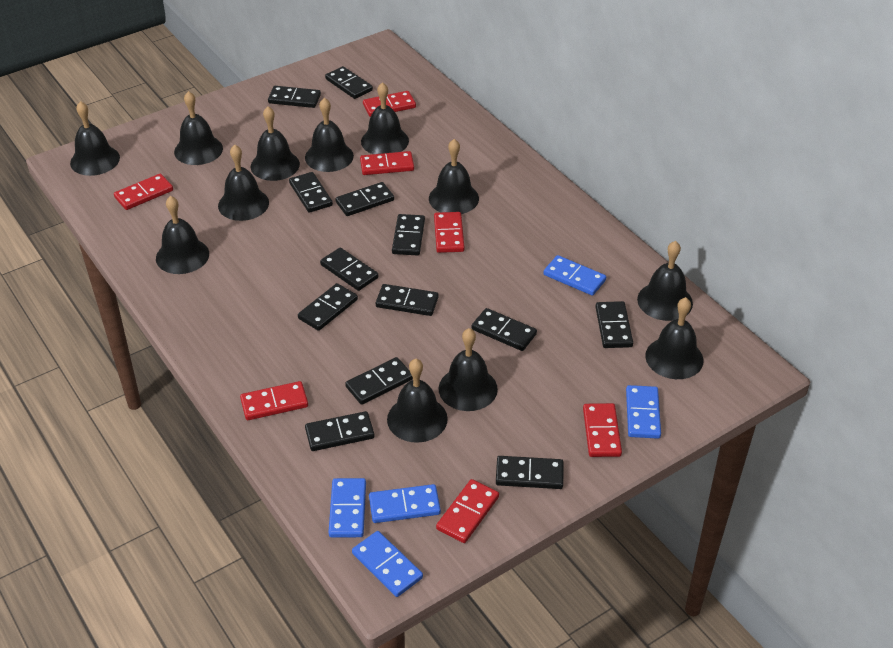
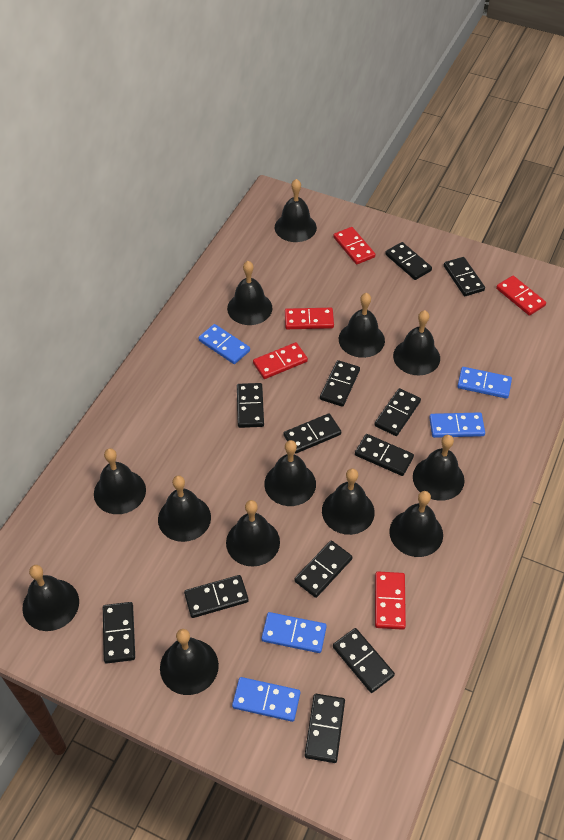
black bell: [70,101,120,176] [156,196,209,274] [174,91,223,165] [218,145,269,221] [251,106,300,181] [305,98,354,172] [361,82,409,154] [387,359,448,443] [429,139,479,214] [439,328,498,411] [637,241,693,321] [645,297,704,379] = 12 -> [22,565,79,631] [94,448,146,514] [158,475,211,542] [160,629,219,695] [226,500,280,567] [227,261,273,325] [264,440,316,506] [275,179,317,242] [322,468,375,535] [339,293,385,358] [389,491,443,557] [393,310,440,375] [413,435,464,501] = 13
black domino: [268,86,321,108] [289,172,333,213] [298,283,358,331] [305,411,374,451] [320,248,378,291] [325,66,373,99] [335,182,394,216] [345,357,413,405] [376,284,438,316] [392,214,425,255] [472,308,537,351] [496,456,564,489] [595,301,633,348] = 13 -> [103,602,135,663] [184,575,249,618] [237,383,264,428] [284,413,341,454] [294,540,352,598] [305,694,345,763] [320,360,360,407] [333,628,395,693] [355,434,414,476] [374,388,421,436] [385,242,432,280] [444,257,485,296] = 12
red domino: [114,174,173,210] [240,381,308,420] [360,151,414,175] [363,91,416,117] [434,212,465,253] [436,479,499,543] [583,403,622,457] = 7 -> [253,342,308,379] [285,308,334,329] [333,227,375,265] [375,572,406,630] [496,276,546,316] = 5

